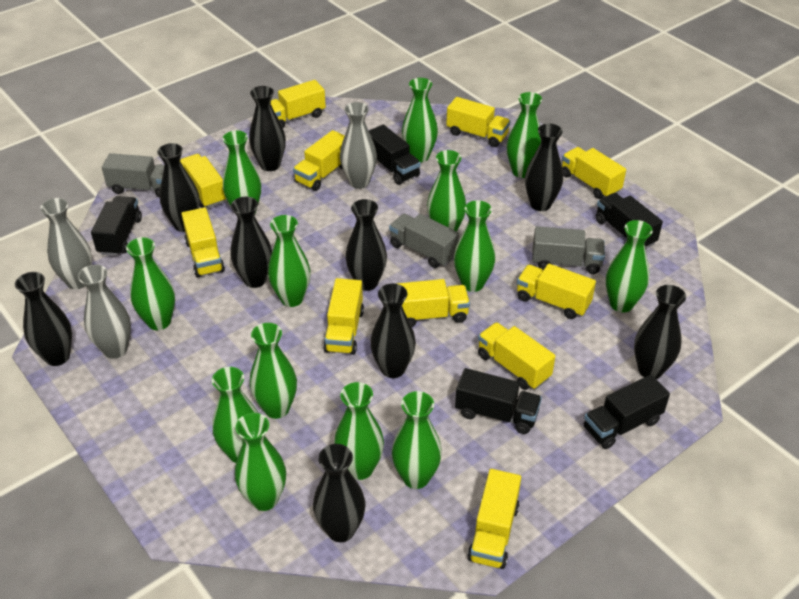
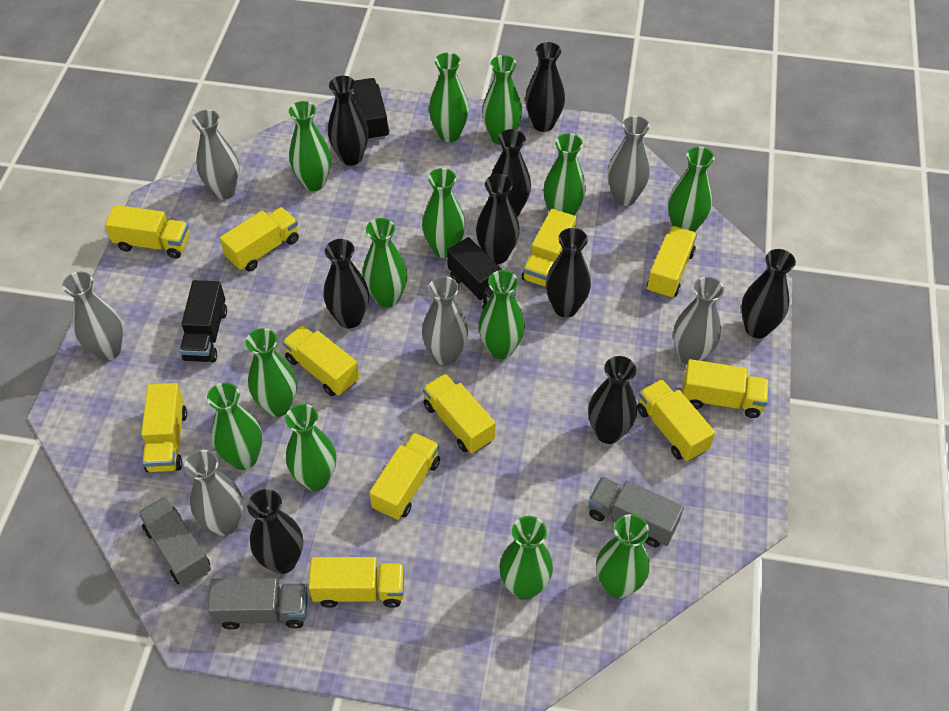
black truck: [91,196,142,256] [369,125,421,185] [455,368,542,434] [584,375,670,449] [596,193,663,249] = 5 -> [180,280,227,362] [352,78,389,141] [447,237,516,309] = 3
grey vase: [40,198,92,289] [78,265,131,359] [340,102,377,189] = 3 -> [62,272,123,361] [184,450,243,536] [192,110,240,200] [422,276,468,365] [608,116,650,206] [673,277,724,365] = 6

